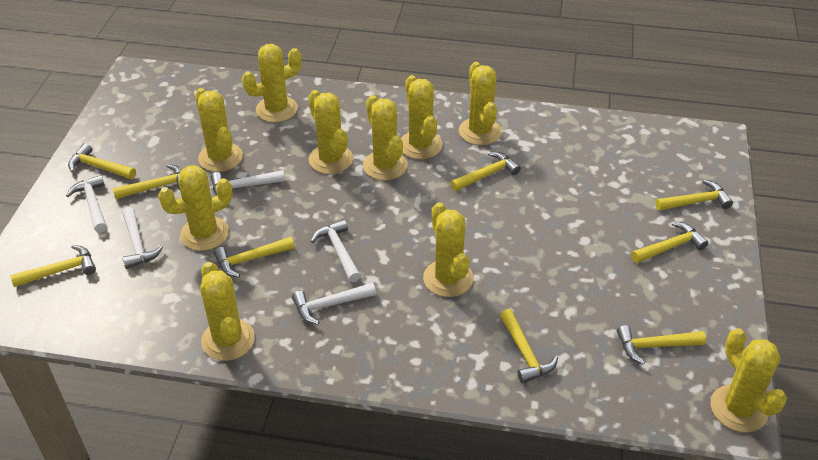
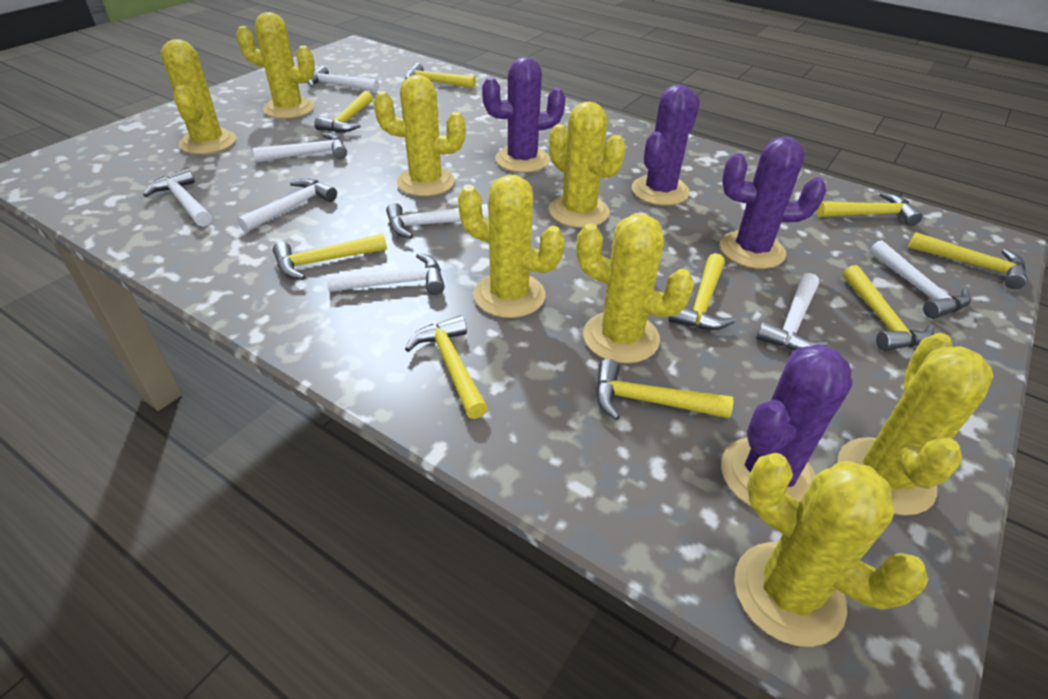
purple cactus: none = 0 -> [482,57,566,173] [632,84,700,206] [720,136,826,269] [721,344,853,506] = 4
white hammer: [66,175,107,232] [122,207,164,269] [210,170,285,196] [292,283,376,325] [311,219,361,282] = 5 -> [143,168,212,227] [237,178,337,233] [253,133,347,163] [307,66,379,92] [326,253,445,295] [386,203,489,239] [756,273,827,351] [870,240,971,319] = 8
yellow cactus: [158,165,233,251] [195,88,243,172] [200,262,255,361] [242,44,302,122] [308,90,353,174] [363,95,408,180] [401,75,442,159] [423,202,473,297] [459,62,502,145] [711,328,787,432] = 10 -> [161,39,236,155] [236,12,315,119] [374,75,466,196] [458,175,565,318] [549,101,626,228] [576,214,694,364] [734,453,928,647] [837,333,994,516] = 8

